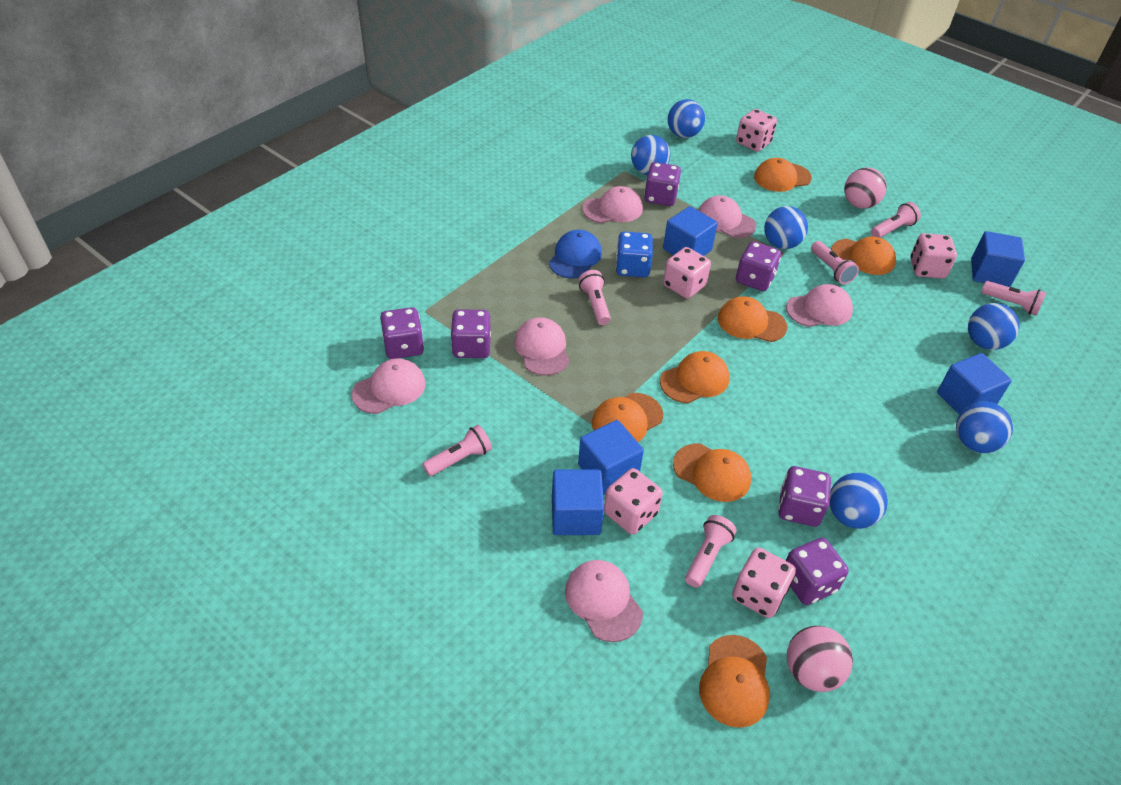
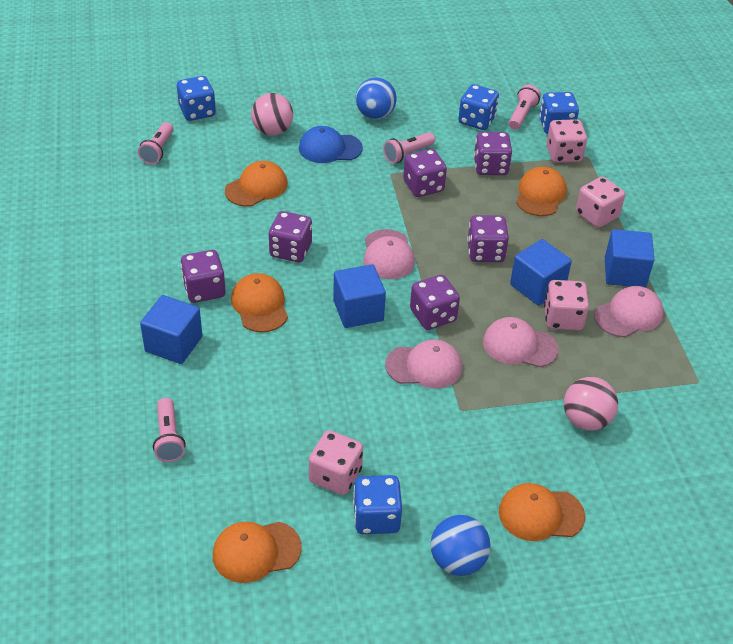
blue ball: [631,135,670,175] [668,99,705,138] [764,206,808,249] [830,473,888,529] [956,401,1013,453] [968,303,1019,350] = 6 -> [356,78,397,119] [430,515,491,576] = 2
blue cube: [552,469,604,535] [578,420,644,495] [663,206,718,256] [937,353,1012,415] [971,231,1025,287] = 5 -> [140,295,202,364] [333,264,386,328] [510,239,572,306] [605,229,654,287] = 4
blue dice: [616,232,653,277] = 1 -> [177,76,216,121] [353,475,402,534] [458,84,499,130] [539,92,579,134] = 4
orange cap: [592,393,663,442] [660,351,729,403] [673,443,751,502] [699,635,770,728] [718,296,787,342] [754,158,812,192] [831,237,896,275] = 7 -> [213,522,302,583] [225,161,288,207] [231,273,288,332] [499,483,585,541] [516,167,567,216] = 5
pink cap: [351,358,426,414] [514,317,570,376] [565,560,643,642] [582,186,643,223] [698,196,756,238] [786,284,853,327] = 6 -> [363,229,415,279] [385,339,462,389] [483,317,559,367] [594,286,664,337] = 4
pink dice: [604,468,663,534] [663,247,711,299] [732,548,796,618] [736,109,777,152] [910,233,957,279] = 5 -> [309,430,363,495] [544,280,589,330] [546,119,587,163] [576,177,625,228] = 4
pink flashlight: [422,425,492,476] [579,270,611,325] [685,515,737,588] [811,241,859,284] [871,202,921,238] [981,281,1046,316] = 6 -> [138,122,174,164] [153,398,186,462] [383,132,435,163] [509,85,541,130] = 4

